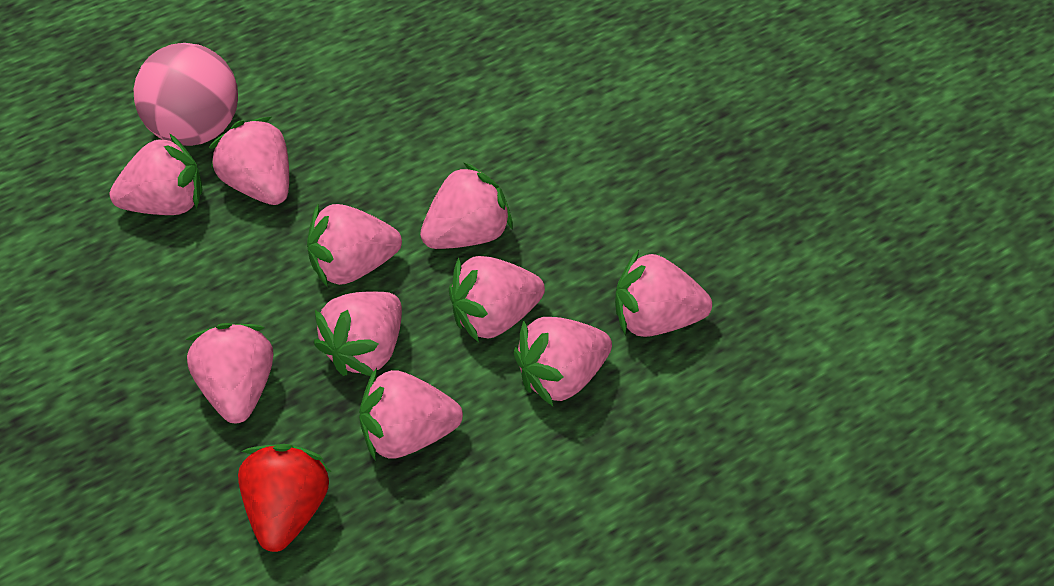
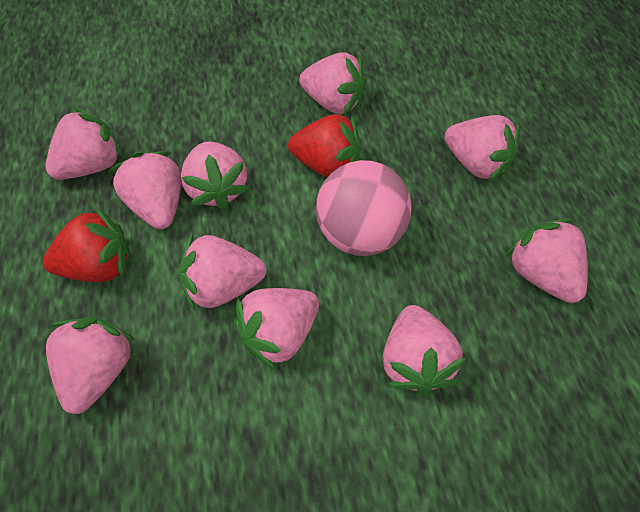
red strawberry: [238,444,331,552] = 1 -> [43,207,131,282] [288,114,361,177] = 2

